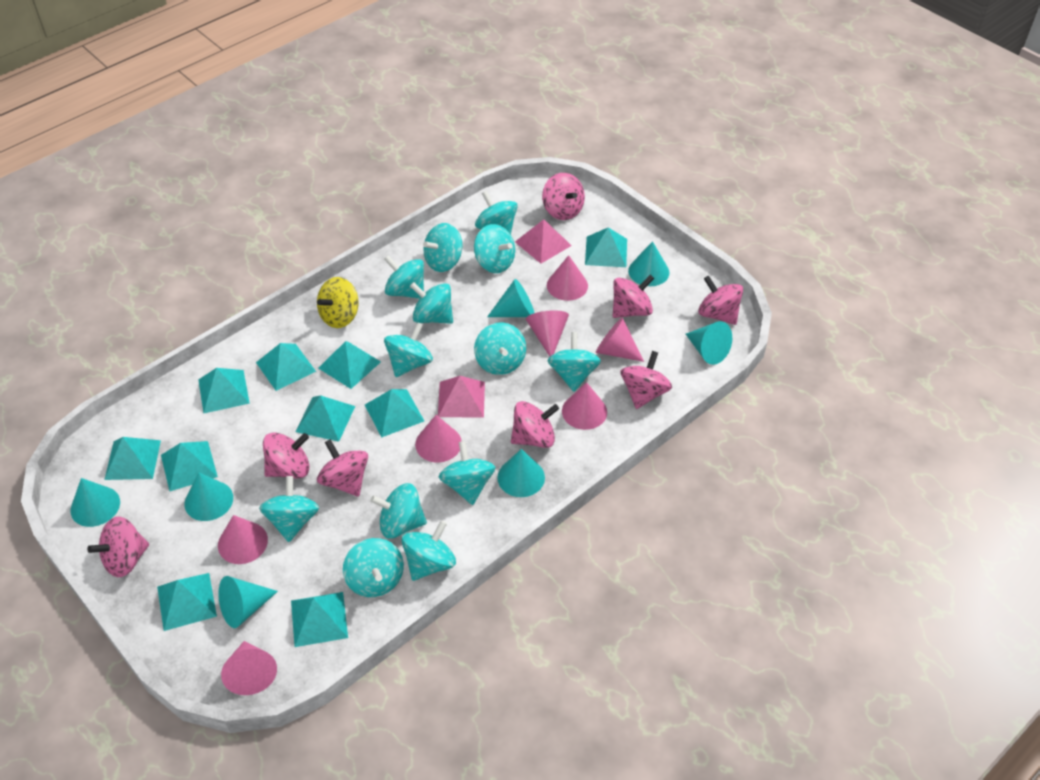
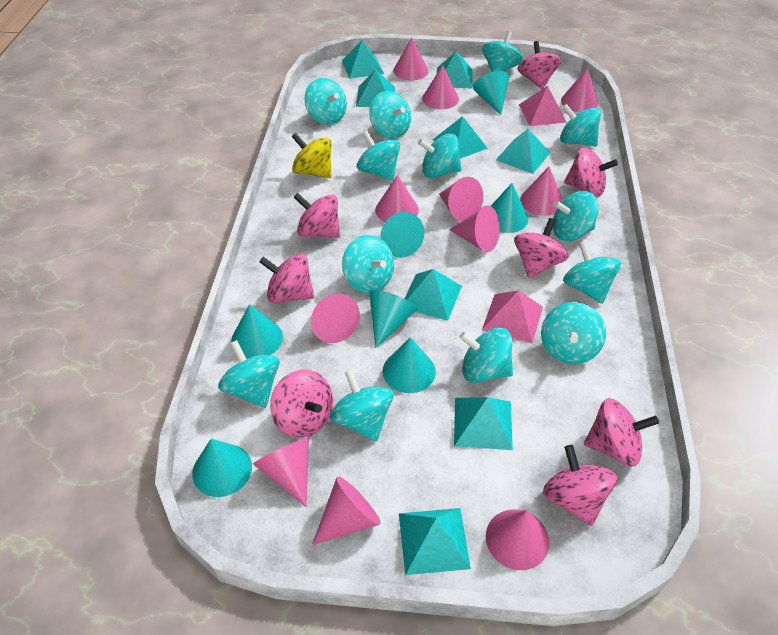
pink cone: [218,515,268,564] [221,641,277,695] [415,415,462,463] [526,310,569,356] [547,255,588,301] [562,382,607,430] [596,318,644,362] = 7 -> [253,438,309,507] [311,294,360,343] [312,476,381,545] [375,175,419,222] [393,37,428,80] [422,65,459,109] [439,177,483,221] [449,205,500,252] [486,509,549,570] [520,167,563,216] [561,68,598,112] = 11
turquoise pyramid: [104,437,161,480] [157,573,217,631] [161,441,218,491] [198,368,250,413] [256,343,316,391] [291,592,348,647] [295,395,355,442] [318,341,381,389] [365,389,424,438] [585,228,627,267] = 10 -> [342,41,384,79] [356,70,395,107] [399,508,471,575] [404,269,462,321] [433,116,488,159] [437,51,472,88] [454,397,513,450] [496,129,550,174] = 8

